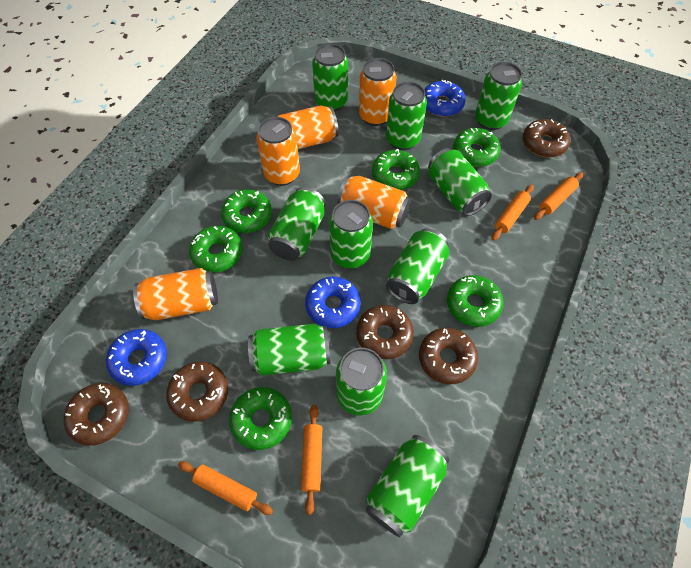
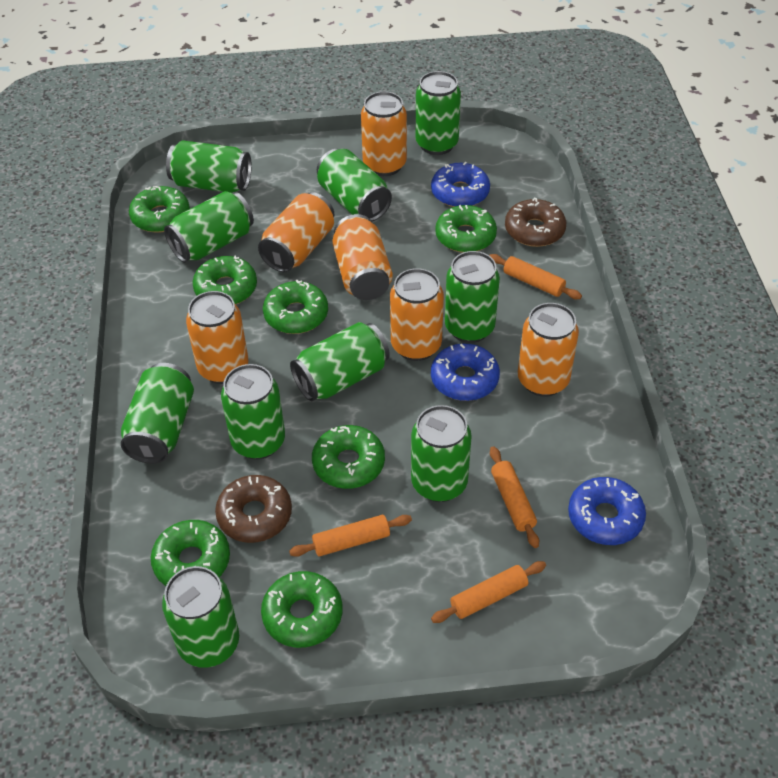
brown donut: [64,383,129,446] [166,361,228,422] [356,305,414,359] [419,328,478,384] [523,119,571,157] = 5 -> [215,475,292,543] [505,197,566,247] = 2
green donut: [189,226,243,273] [221,189,272,233] [229,387,292,450] [372,149,420,190] [447,275,504,327] [453,128,501,167] = 6 -> [129,186,190,233] [151,520,230,586] [193,255,257,304] [261,571,342,648] [263,280,328,334] [312,425,385,489] [435,205,497,253] = 7
orange can: [133,268,218,320] [256,117,300,186] [277,105,339,149] [337,175,411,229] [359,58,396,126] = 5 -> [186,291,248,384] [258,192,334,272] [332,214,393,300] [361,91,407,176] [390,268,444,361] [518,303,579,397] = 6

